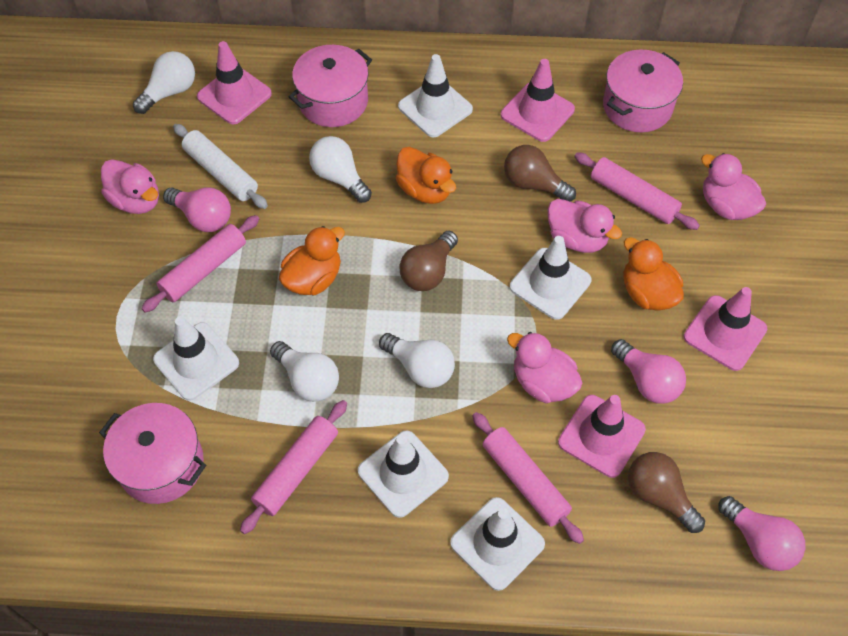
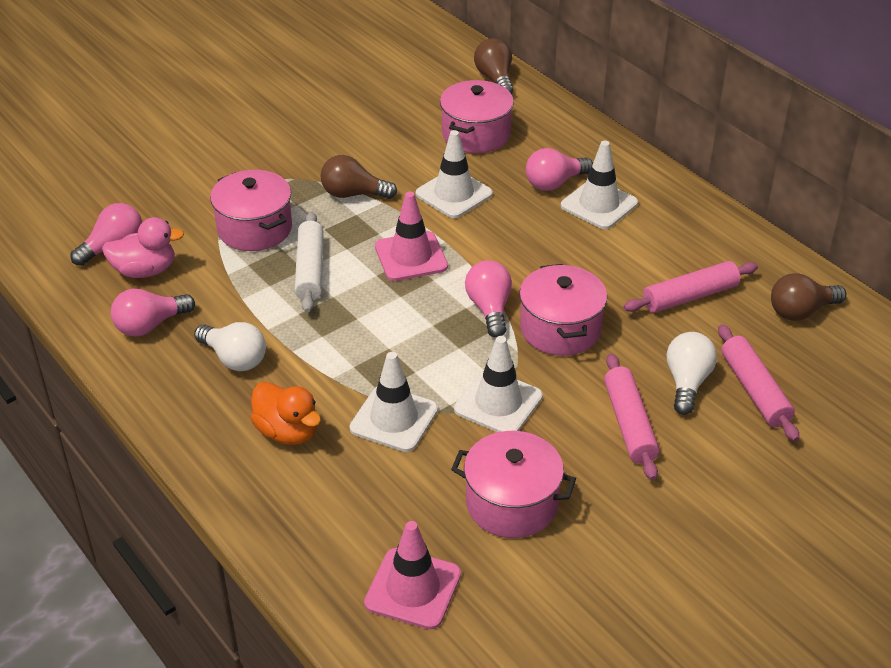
orange duck: [279,226,345,295] [396,147,456,204] [623,237,684,310] = 3 -> [251,382,321,445] = 1
pink duck: [101,159,159,214] [507,332,583,403] [548,199,622,253] [701,153,766,220] = 4 -> [102,217,184,278] = 1
pink light bulb: [163,187,231,232] [611,339,686,404] [718,496,805,571] = 3 -> [71,203,142,266] [111,289,195,337] [465,260,512,338] [526,148,593,191] = 4
pink pot: [99,403,206,504] [289,45,372,127] [603,50,683,132] = 3 -> [210,170,292,251] [440,80,514,153] [451,431,576,538] [519,264,607,356] = 4
pink rolling pin: [141,215,259,312] [240,400,347,534] [472,412,584,544] [574,152,700,230] = 4 -> [604,354,659,480] [623,261,758,313] [718,325,799,441] = 3
pink traffic cone: [197,41,272,124] [501,59,575,142] [558,395,646,478] [684,287,767,371] = 4 -> [364,521,461,629] [375,192,448,281] = 2
white light bulb: [133,51,195,114] [270,341,339,402] [309,136,372,203] [379,333,455,388] = 4 -> [194,322,266,371] [666,332,717,415] = 2
white traffic cone: [153,317,239,401] [358,430,449,518] [398,54,473,137] [450,497,545,591] [510,236,592,320] = 5 -> [350,352,438,452] [416,130,493,218] [454,336,543,432] [561,141,638,229] = 4

